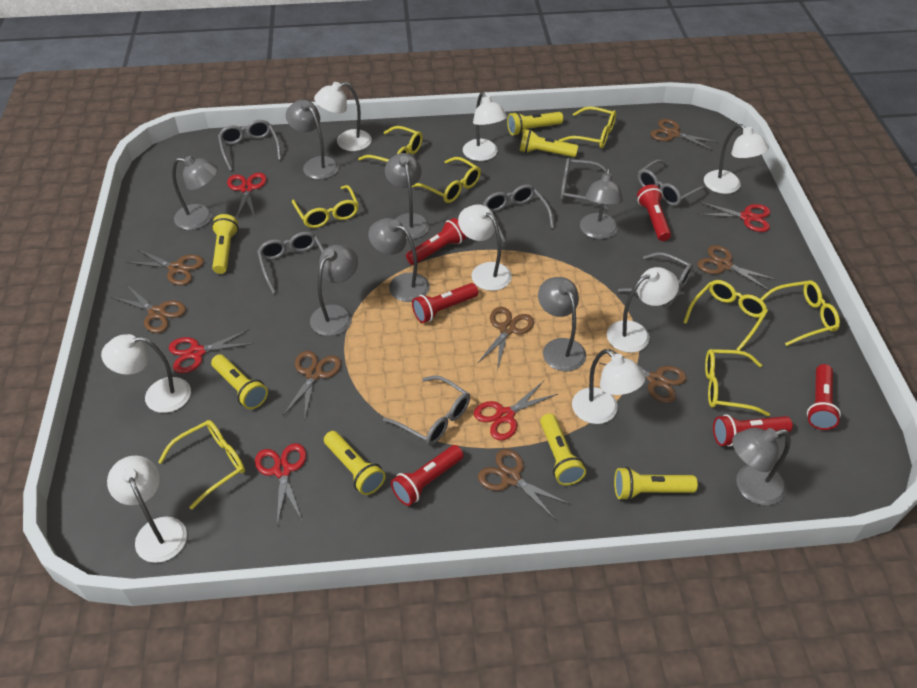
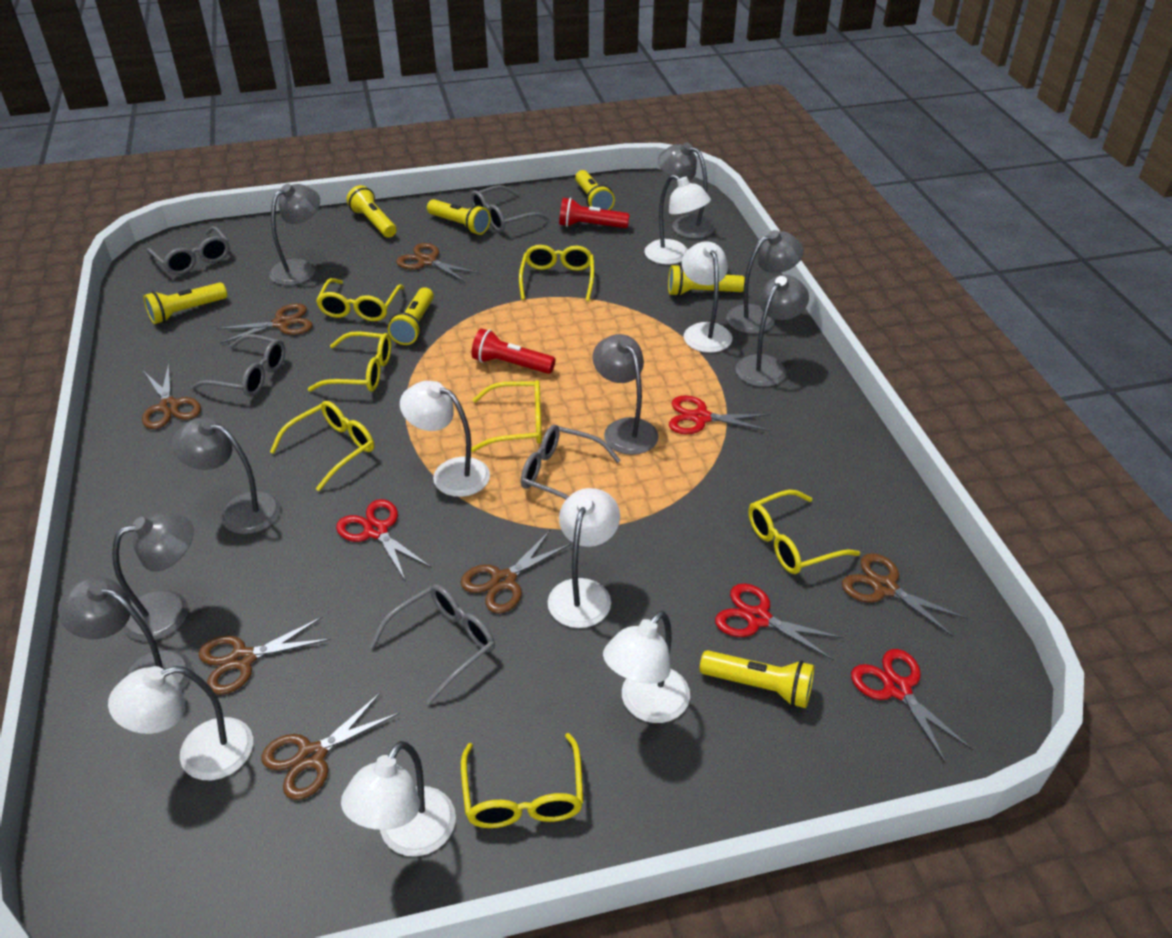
brown scissors: [111,284,186,333] [126,249,204,285] [283,351,341,421] [477,307,534,371] [478,449,570,520] [599,348,687,403] [651,119,719,151] [697,245,777,291] = 8 -> [142,363,201,429] [198,617,331,695] [216,303,313,344] [261,692,400,800] [396,243,480,283] [460,529,571,613] [842,553,968,638] = 7
grey glasses: [218,120,281,171] [257,232,324,294] [383,376,470,445] [483,184,554,243] [561,158,611,210] [618,252,693,308] [638,159,708,206] = 7 -> [147,226,230,275] [191,334,285,397] [369,584,495,705] [471,185,549,232] [521,425,621,500] = 5
red flashlight: [391,445,464,506] [406,218,467,265] [412,283,478,323] [637,184,671,241] [713,414,793,447] [807,364,841,430] = 6 -> [471,328,555,374] [559,197,630,228] = 2
red scissors: [169,329,254,373] [227,173,267,219] [255,443,306,525] [474,381,558,440] [698,202,771,232] = 5 -> [336,499,432,582] [669,395,771,434] [715,583,844,660] [851,649,973,764] = 4
white lamp: [101,334,191,413] [107,456,187,563] [314,82,372,151] [458,204,512,291] [463,92,507,161] [572,349,645,424] [607,267,679,353] [704,124,769,194] = 8 -> [108,666,253,780] [341,741,456,857] [400,381,490,497] [548,488,620,628] [603,611,690,723] [645,175,711,265] [682,241,733,353] = 7
yellow glasses: [158,420,245,510] [292,185,359,228] [358,126,423,162] [411,157,481,203] [558,106,616,148] [683,280,768,351] [705,349,770,416] [761,280,840,346] = 8 -> [270,401,374,491] [308,331,391,392] [316,278,404,321] [461,733,584,828] [471,380,542,452] [519,245,594,302] [748,490,860,574] = 7

